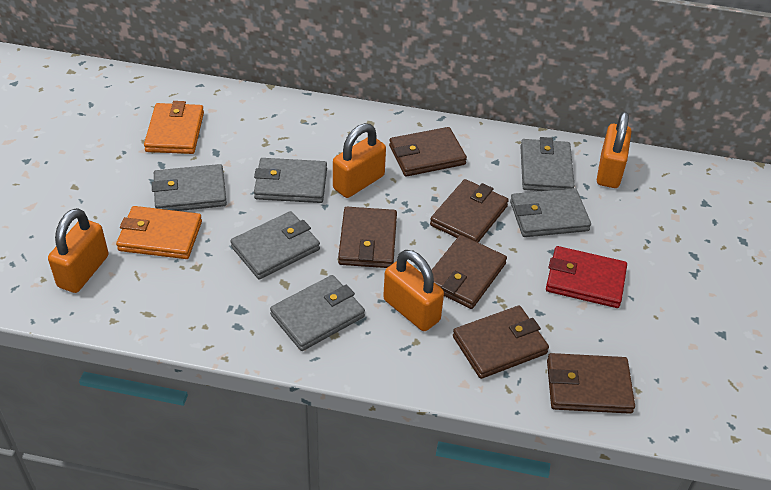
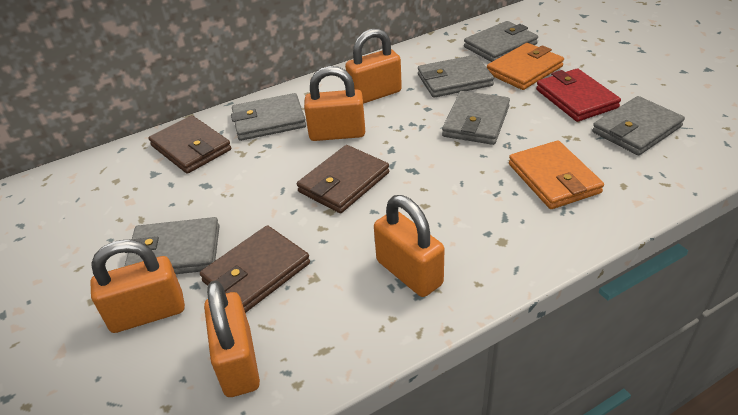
brown wallet: [338,207,397,268] [389,127,467,177] [430,179,509,242] [432,235,507,309] [453,306,549,379] [547,353,635,414] = 6 -> [149,115,231,174] [200,225,310,313] [297,145,389,213] = 3
orange padlock: [48,208,109,293] [333,123,386,198] [383,250,444,331] [597,111,631,188] = 4 -> [90,239,185,333] [204,280,260,397] [304,66,365,141] [345,28,402,104] [374,195,445,297] = 5

